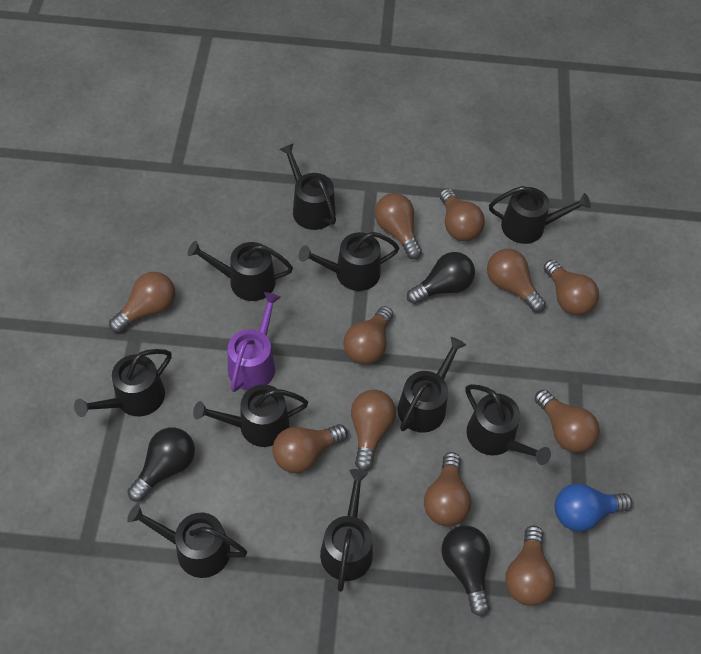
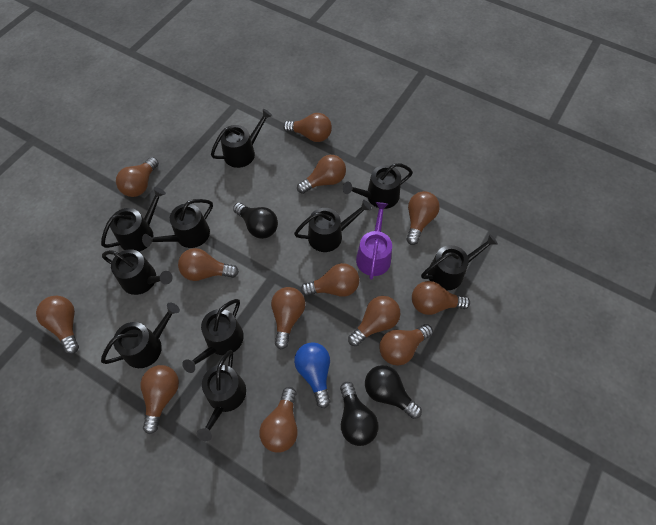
brown light bulb: [109,272,175,333] [272,424,348,473] [343,306,393,365] [351,390,396,471] [375,193,422,259] [424,452,471,526] [440,188,485,241] [487,249,546,312] [505,525,555,606] [535,389,600,453] [544,259,599,316] = 11 -> [36,296,79,354] [116,157,159,197] [141,365,179,434] [178,248,239,281] [259,387,298,453] [271,287,305,350] [283,113,332,142] [297,155,346,194] [301,263,359,297] [348,296,400,346] [380,324,433,366] [406,191,440,245] [412,281,470,315] = 13

